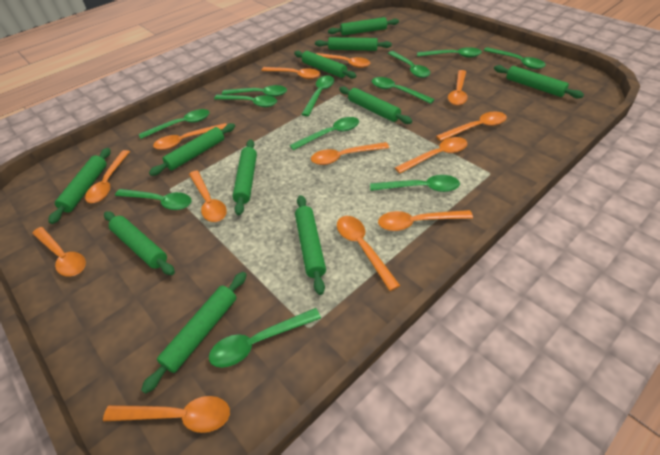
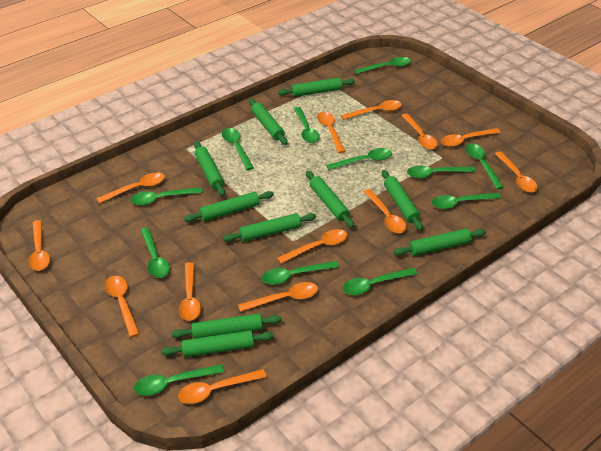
green rolling pin: [48,148,110,224] [104,211,175,275] [141,272,247,394] [149,123,235,176] [232,139,257,215] [294,51,357,79] [295,195,326,295] [315,37,392,51] [328,17,399,36] [339,86,412,124] [494,65,584,98] = 11 -> [161,330,274,357] [172,313,282,339] [184,191,274,222] [194,141,225,196] [223,213,316,242] [249,99,288,145] [278,78,355,97] [306,171,354,228] [382,170,423,231] [394,228,486,256] = 10

